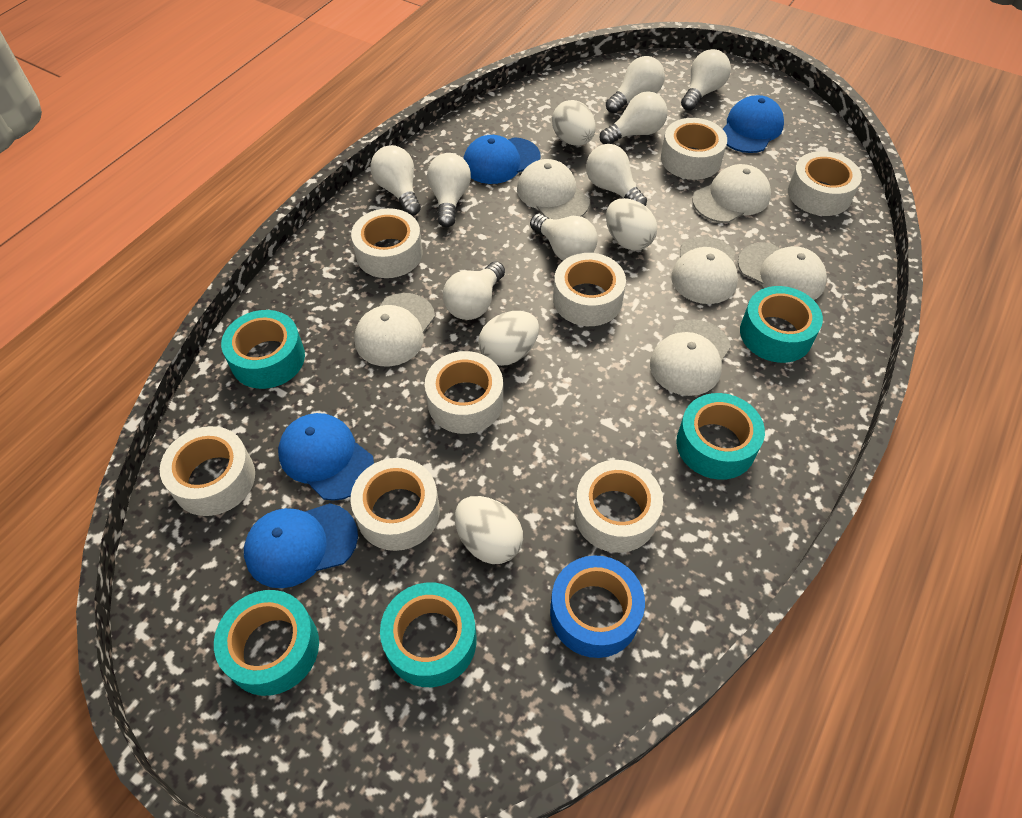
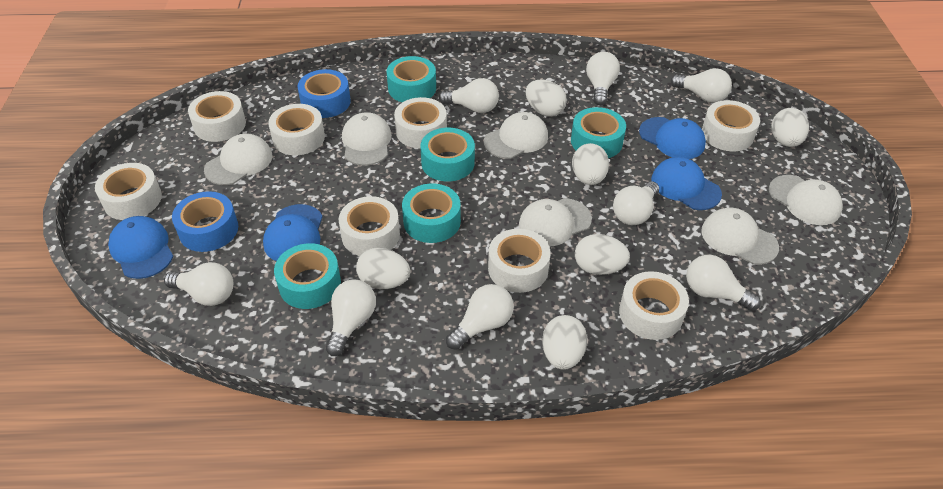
blue tape: [550,555,645,658] = 1 -> [172,191,238,252] [297,69,351,118] = 2
white egg: [455,496,523,564] [478,311,539,366] [552,100,596,146] [606,198,657,251] = 4 -> [356,247,410,289] [526,79,567,117] [542,315,587,370] [572,143,609,185] [575,234,630,275] [771,108,809,147] = 6

